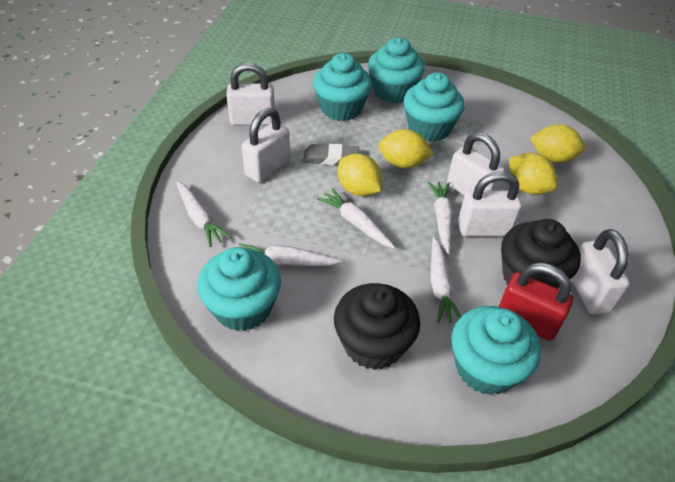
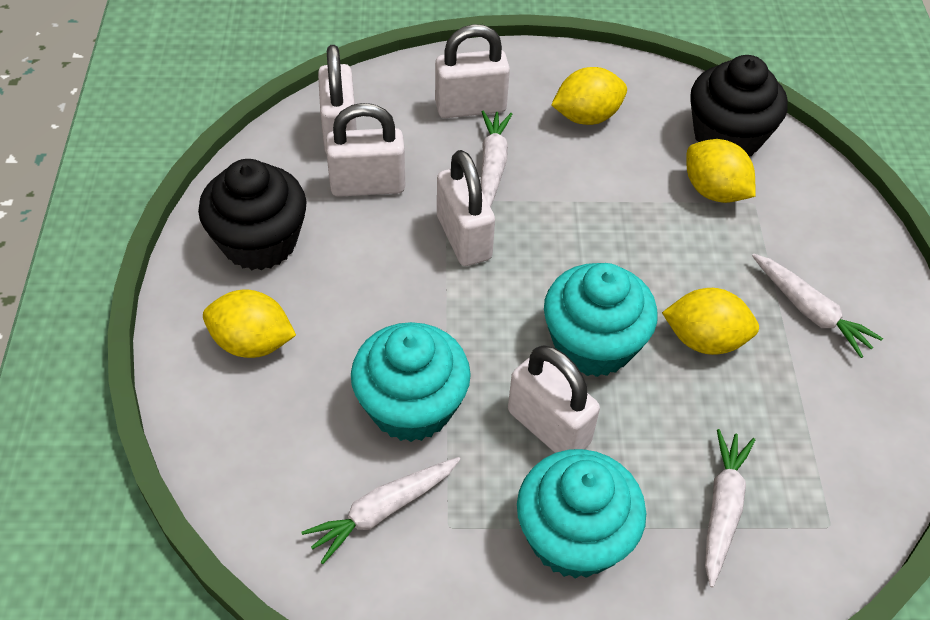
grey eraser: [303,144,359,165] = 1 -> none = 0
red padlock: [499,263,573,341] = 1 -> none = 0
turquoise cupcake: [197,247,281,331] [313,53,372,121] [368,37,425,103] [404,72,465,142] [451,306,541,395] = 5 -> [351,322,471,442] [517,449,646,579] [544,263,657,377] = 3
white carrot: [176,181,231,247] [238,243,342,266] [317,188,395,248] [428,182,454,254] [430,237,461,323] = 5 -> [302,457,460,564] [481,111,512,208] [705,429,755,587] [752,254,883,358] = 4

